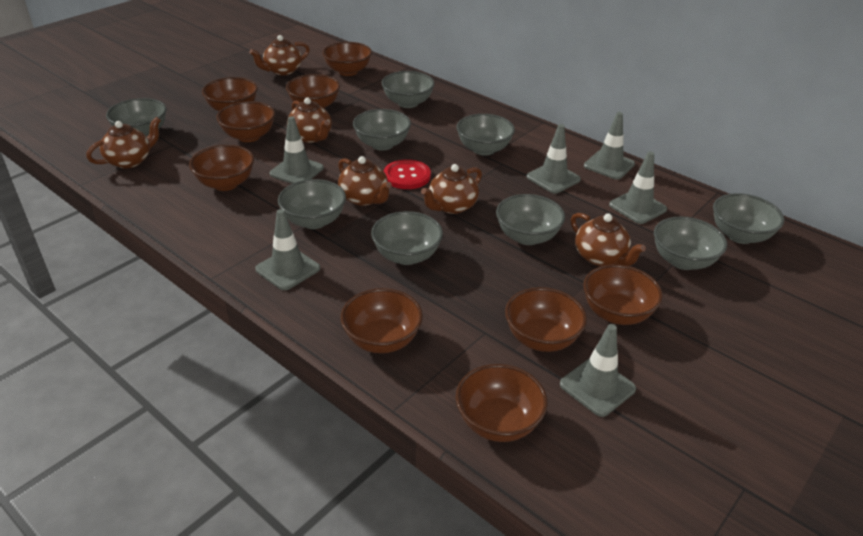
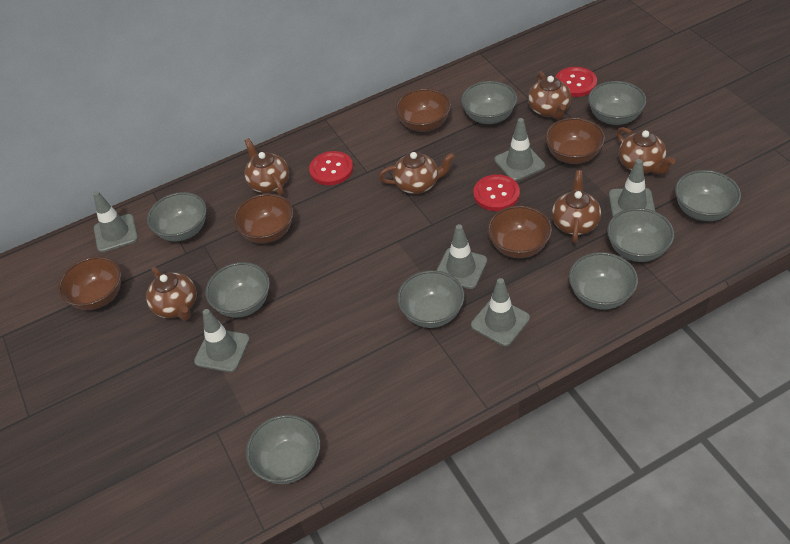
brown bowl: [189,145,254,191] [202,77,258,111] [216,101,275,142] [286,74,340,109] [322,42,372,76] [341,288,423,353] [455,364,548,442] [505,287,587,352] [583,264,663,325] = 9 -> [58,256,121,310] [233,194,294,244] [395,88,451,132] [487,206,552,258] [545,118,605,164] = 5
red button: [384,159,431,189] = 1 -> [309,151,353,185] [473,175,520,211] [555,67,597,97] = 3

